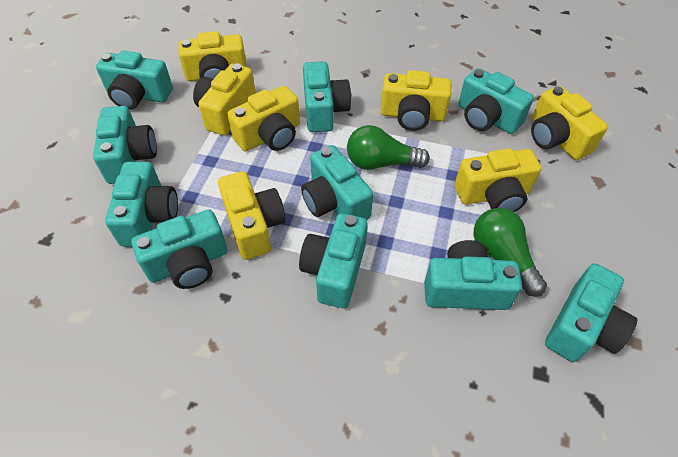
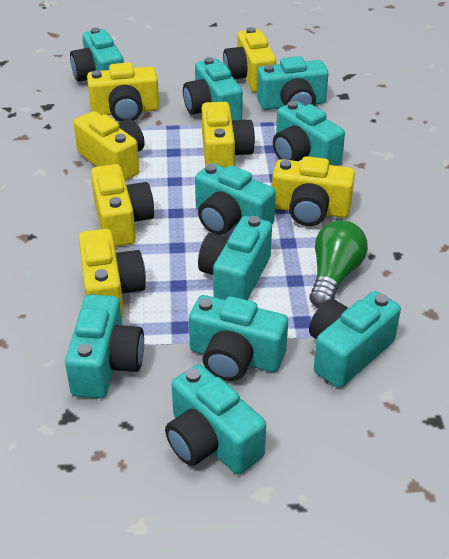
green light bulb: [347,125,430,170] [474,208,547,297] = 2 -> [309,220,368,308] = 1

